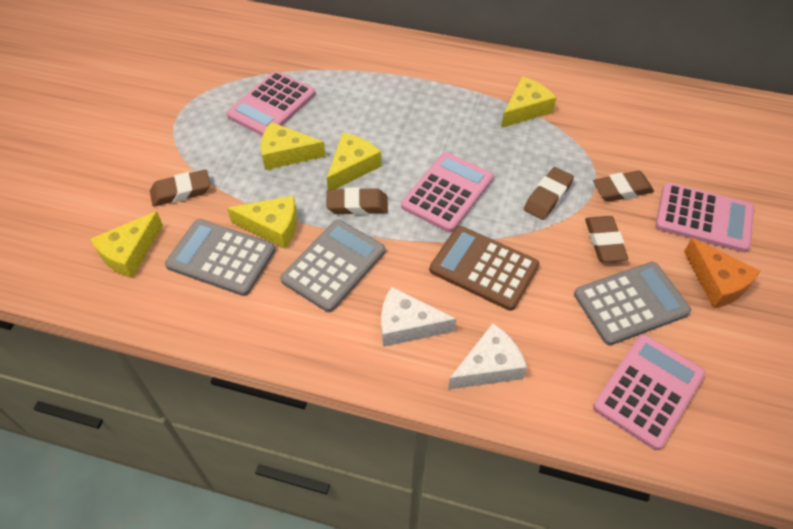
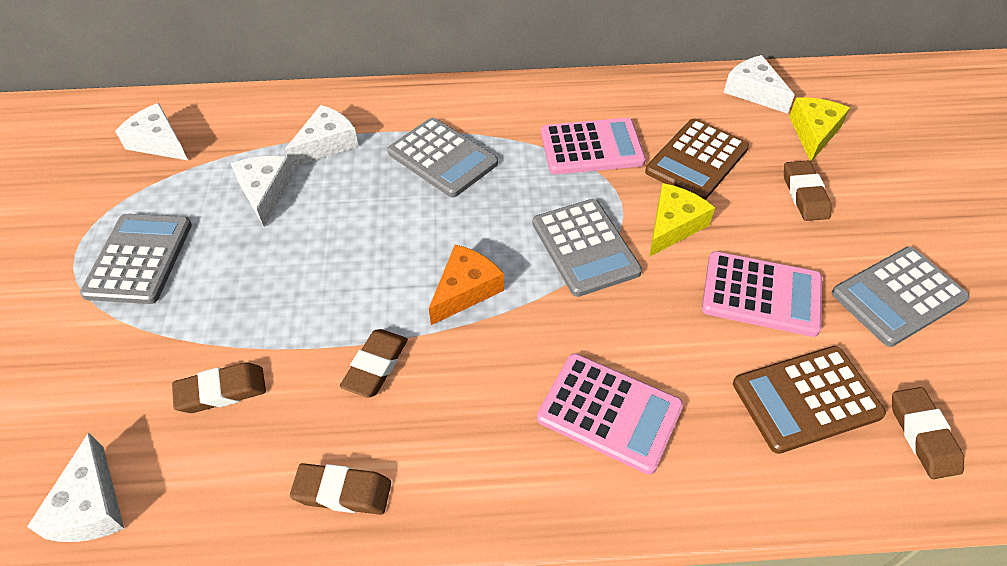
brown calculator: [430,226,539,311] = 1 -> [645,118,749,200] [733,346,886,454] = 2
grey calculator: [165,219,276,296] [280,220,385,312] [574,262,691,345] = 3 -> [80,214,192,304] [387,118,498,197] [533,199,642,297] [832,247,970,347] = 4
pink calculator: [226,71,315,136] [401,152,493,232] [593,334,705,450] [656,182,754,253] = 4 -> [537,353,683,475] [541,118,646,174] [702,251,822,337] = 3
white cheese: [381,287,456,347] [448,323,527,390] = 2 -> [27,433,124,542] [115,103,188,160] [231,156,293,227] [285,105,359,167] [723,55,795,114] = 5
yellow cheese: [90,211,163,278] [227,196,297,249] [261,122,326,170] [327,133,381,190] [501,76,557,128] = 5 -> [649,183,715,257] [789,97,850,162] = 2

